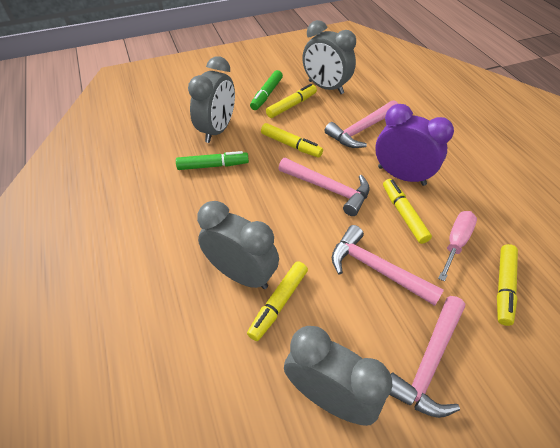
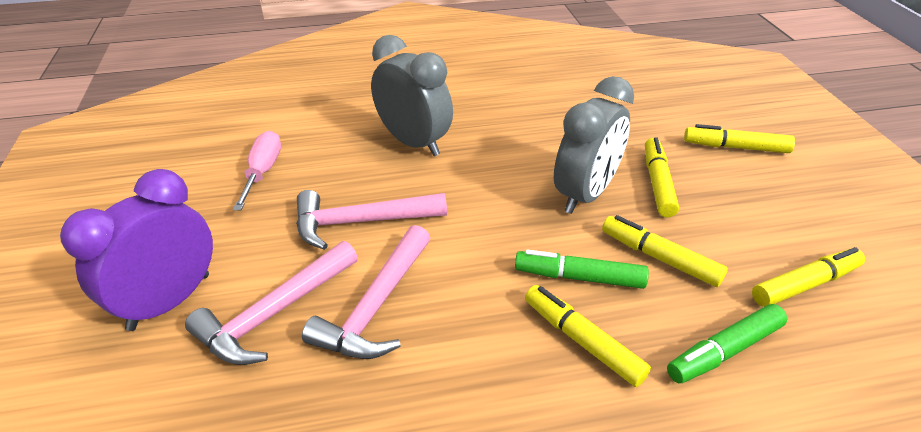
grey clock: [188,57,235,143] [197,201,279,289] [284,326,392,426] [302,20,356,94] = 4 -> [371,35,453,156] [554,76,634,214] = 2
pink hammer: [278,158,370,216] [324,100,398,148] [332,225,444,306] [389,296,465,418] = 4 -> [185,241,358,365] [296,190,447,250] [302,225,430,359] = 3

